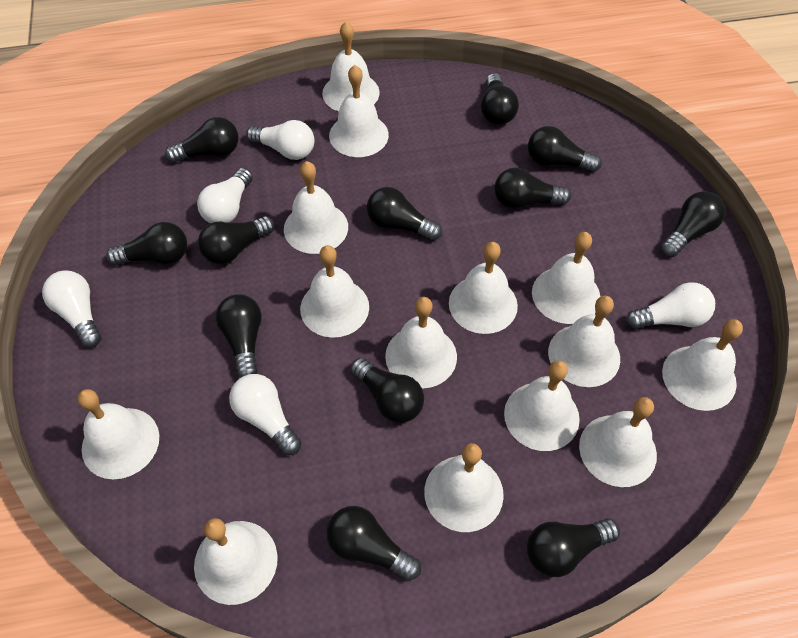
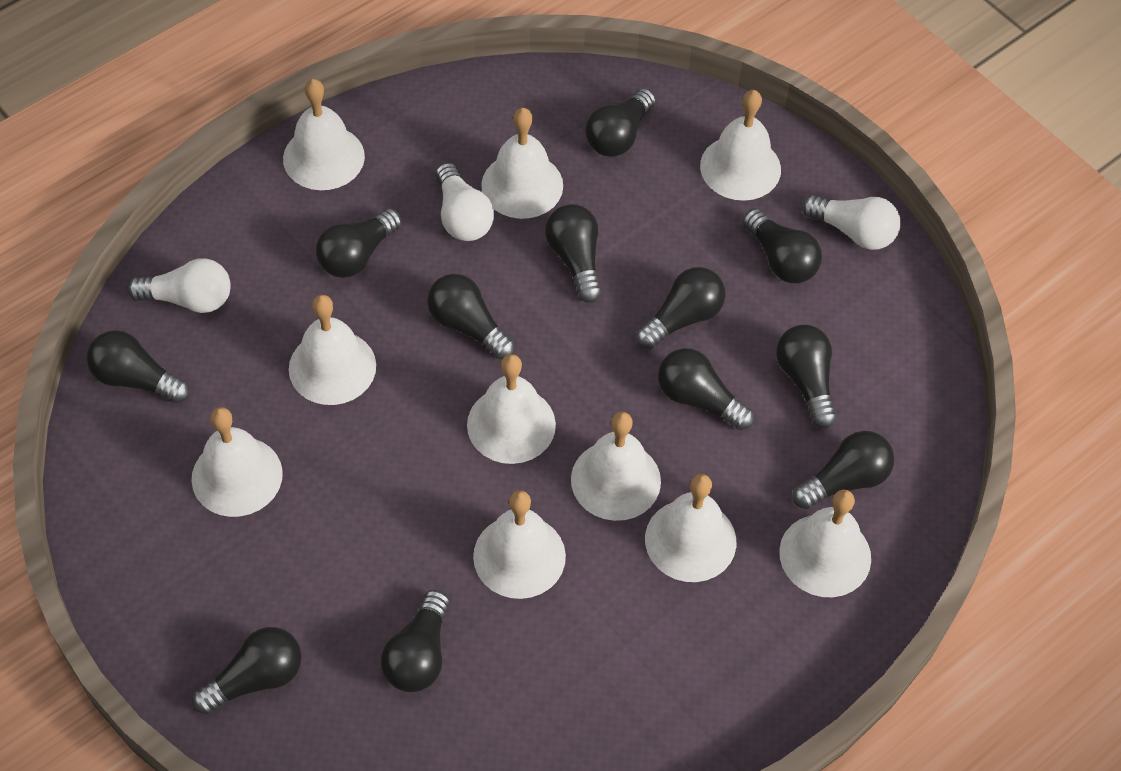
white bell: [78,389,159,479] [194,518,278,605] [284,161,348,254] [300,245,369,338] [322,21,380,112] [329,65,389,157] [385,297,457,388] [424,443,504,532] [449,242,518,334] [504,360,580,451] [532,232,601,324] [548,295,620,387] [579,397,657,487] [662,319,743,411] = 14 -> [191,407,283,517] [283,79,365,190] [289,295,376,405] [467,354,556,464] [473,490,566,599] [481,108,563,219] [571,412,661,521] [645,474,736,582] [700,90,781,201] [779,489,871,597] = 10
white light bulb: [42,271,101,347] [197,168,253,223] [229,374,301,455] [246,120,315,160] [626,282,715,330] = 5 -> [128,258,231,313] [436,163,494,241] [802,195,901,250] = 3

